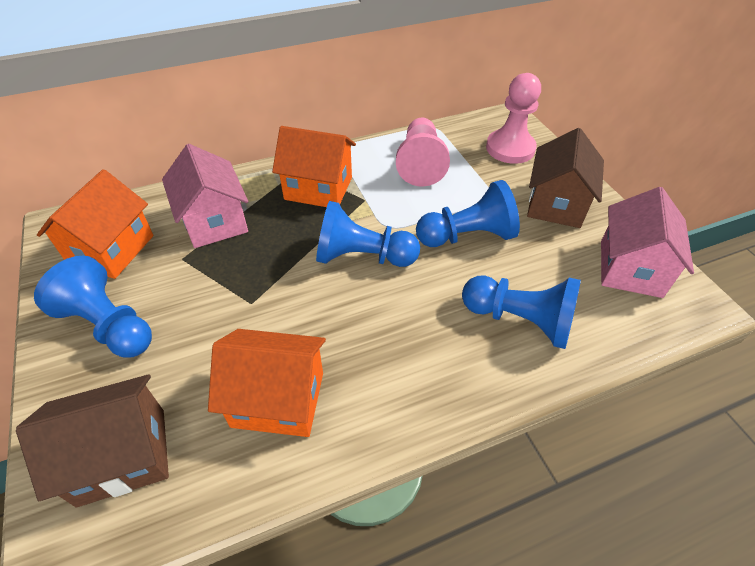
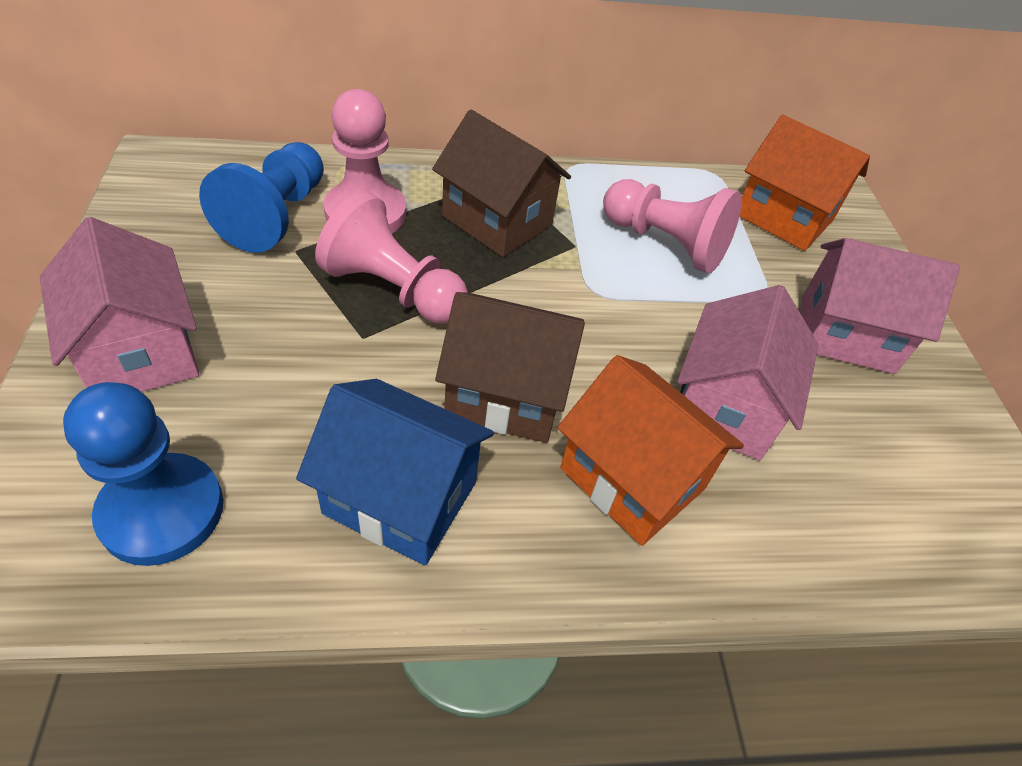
blue house: none = 0 -> [296,379,494,565] = 1
blue pawn: [34,256,152,357] [316,201,420,267] [416,180,520,247] [462,275,581,349] = 4 -> [63,382,223,566] [199,142,324,253] = 2
orange house: [37,169,154,279] [208,329,326,437] [272,126,356,207] = 3 -> [557,355,744,546] [740,115,870,251] = 2
pink house: [162,144,248,248] [601,187,694,298] = 2 -> [40,217,199,392] [677,285,819,460] [802,238,960,374] = 3
pink pawn: [396,118,450,187] [486,73,541,164] = 2 -> [315,191,468,324] [323,89,406,233] [603,179,742,273] = 3

